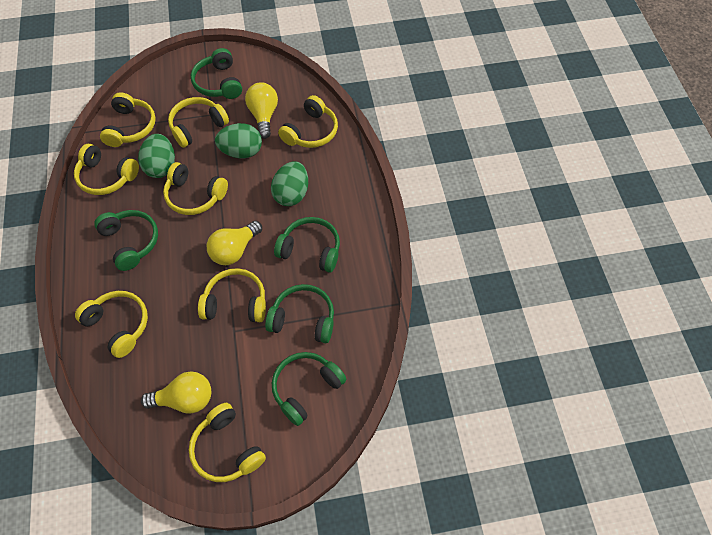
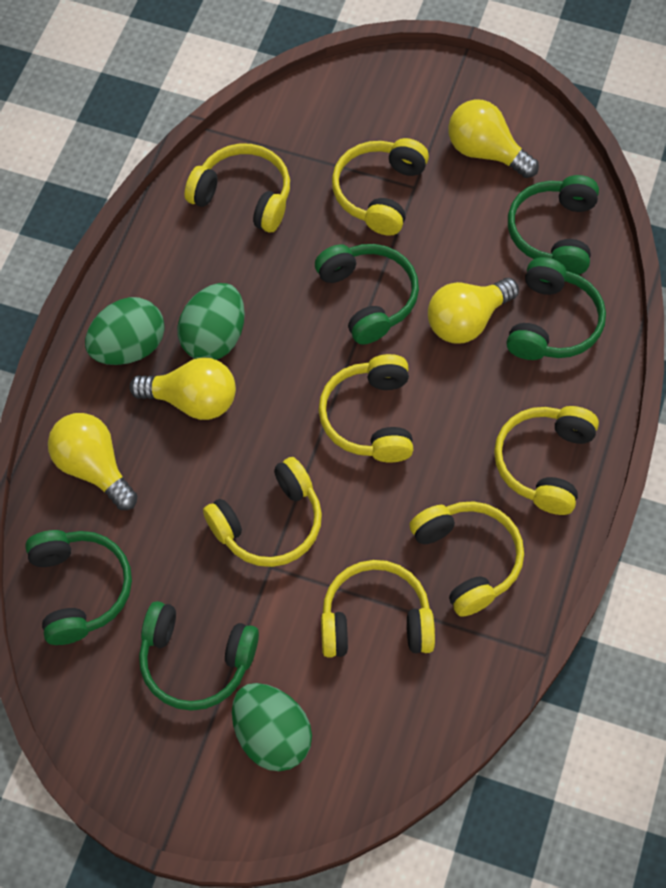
yellow headphones: [74,144,139,195] [75,291,148,358] [100,92,156,147] [163,162,228,215] [168,97,229,148] [189,403,266,482] [198,268,266,322] [278,95,338,148] = 8 -> [185,144,290,232] [203,457,322,567] [318,354,413,463] [321,560,435,658] [332,138,429,236] [410,501,524,617] [494,406,599,515] = 7
yellow light bulb: [141,371,211,414] [207,221,262,265] [245,82,278,139] = 3 -> [48,413,138,510] [129,357,236,420] [428,278,519,344] [448,100,539,178] = 4

